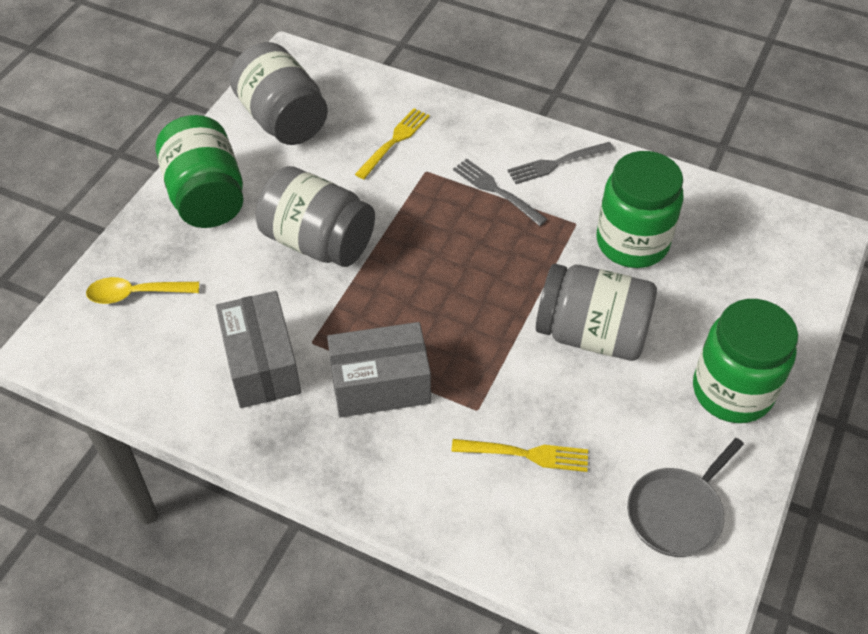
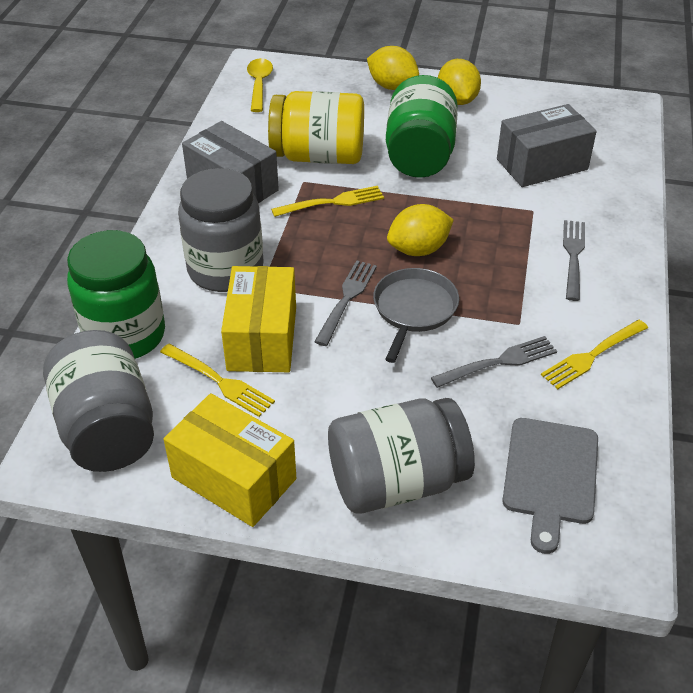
green jar: [156,115,244,228] [597,151,684,268] [693,299,798,423] = 3 -> [67,230,165,359] [386,75,457,178] = 2
grey cutting board: none = 0 -> [502,418,598,554] = 1
grey fork: [453,159,547,226] [507,142,614,184] = 2 -> [314,261,377,346] [431,336,557,388] [563,220,585,301] = 3
yellow box: none = 0 -> [164,393,296,527] [221,266,296,372] = 2
yellow fork: [355,108,430,179] [451,439,588,472] = 2 -> [160,344,275,417] [271,186,384,217] [541,320,648,389] = 3
yellow jar: none = 0 -> [268,91,364,164] = 1
yellow lemon: none = 0 -> [367,46,419,90] [387,204,454,256] [438,59,481,105] = 3

